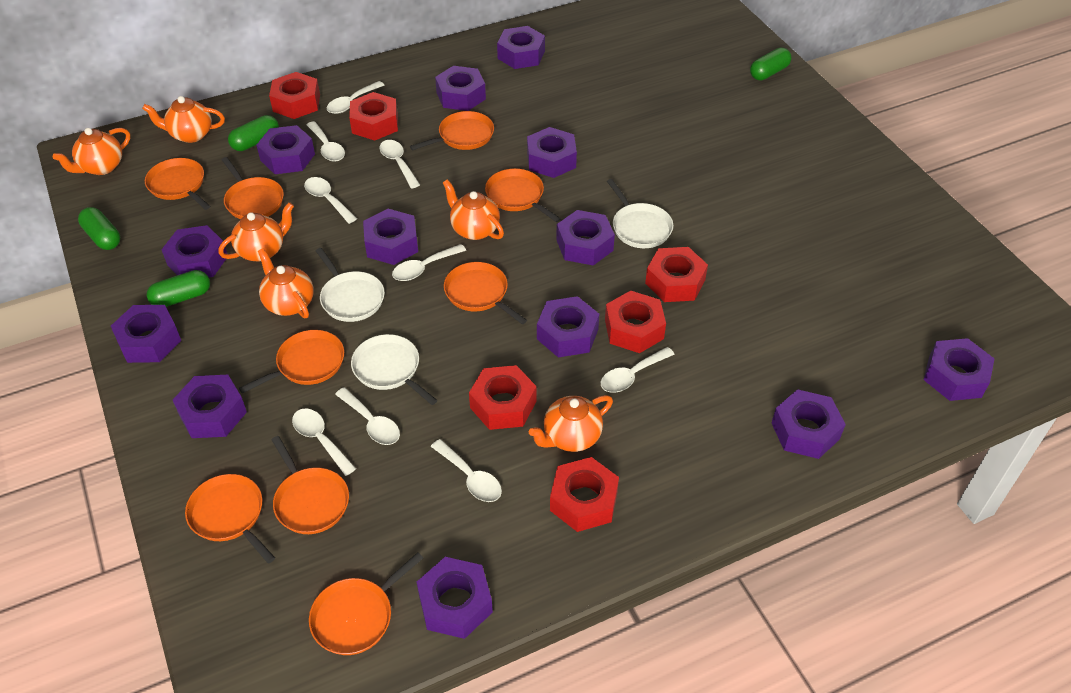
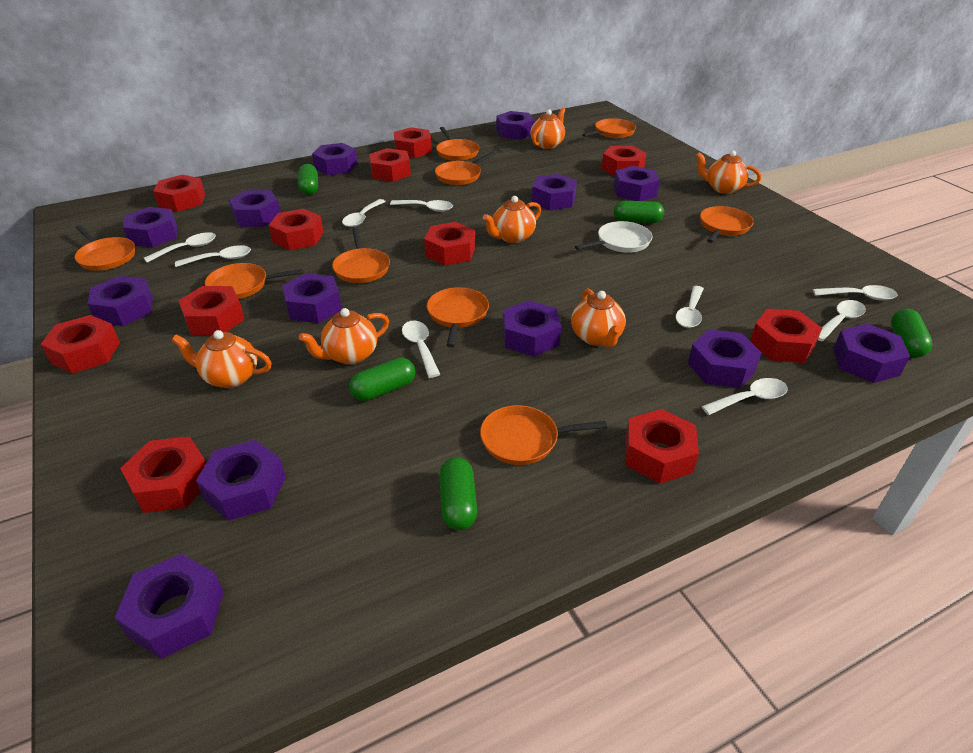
green capsule: [78,207,120,250] [146,270,210,307] [228,115,279,151] [750,48,792,80] = 4 -> [298,164,318,195] [349,357,415,401] [439,457,477,530] [614,201,664,223] [891,309,933,358] = 5
red nut: [269,72,320,119] [349,92,398,141] [469,365,537,430] [550,457,619,532] [605,291,666,353] [645,247,708,302] = 6 -> [40,315,120,374] [120,436,206,513] [153,175,205,212] [178,286,245,335] [269,209,324,251] [369,148,411,182] [394,127,432,158] [424,222,475,265] [601,146,647,176] [625,409,699,484] [750,309,822,363] = 11
white pan: [316,248,385,322] [351,334,437,405] [607,179,673,248] = 3 -> [575,221,653,253] = 1

